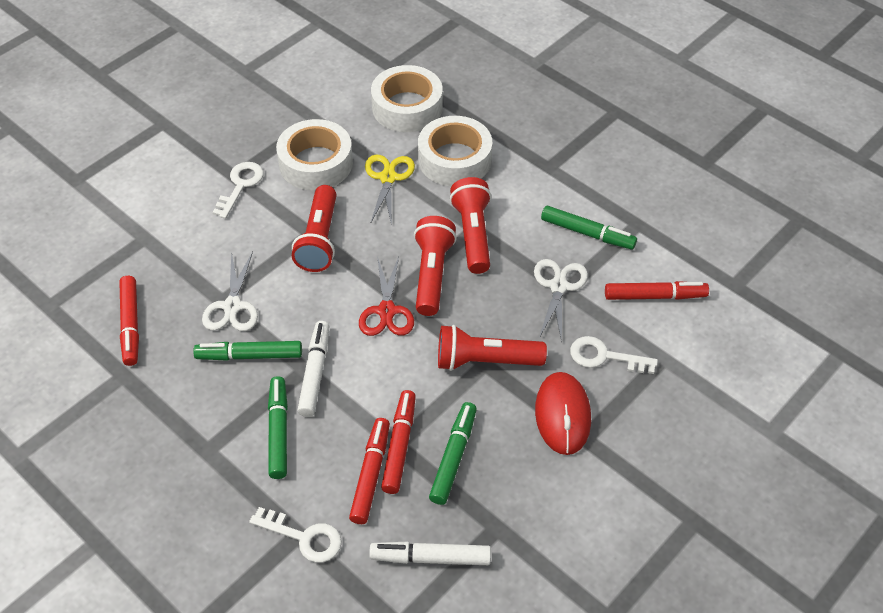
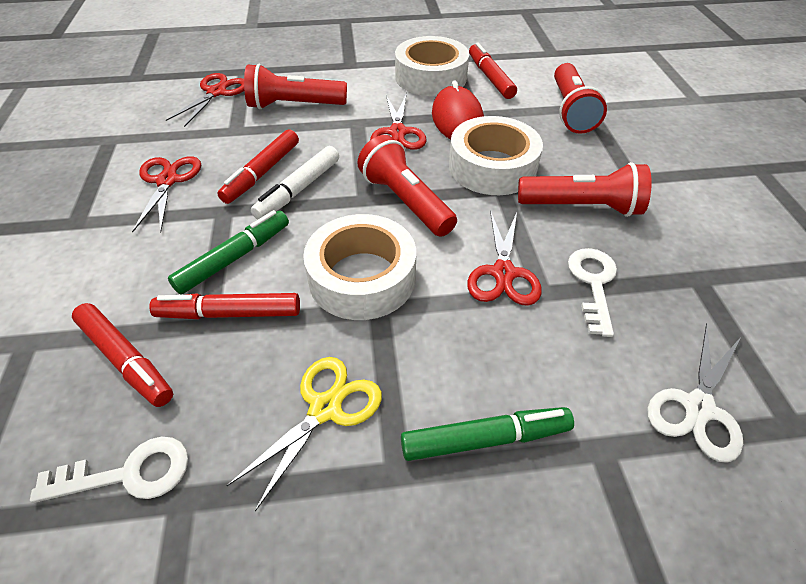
green marker: [193,341,302,361] [268,376,288,479] [429,402,477,505] [541,206,637,250] = 4 -> [168,210,289,295] [401,407,574,461] = 2
red scissors: [359,256,414,336] = 1 -> [132,156,201,233] [166,73,244,127] [370,93,426,150] [467,210,542,306] = 4
white key: [212,162,264,219] [249,507,342,563] [570,336,658,374] = 3 -> [30,437,188,503] [568,248,617,337] = 2
white marker: [297,321,329,417] [369,542,491,565] = 2 -> [251,146,339,220] = 1
white scissors: [202,251,258,331] [534,259,588,342] = 2 -> [647,324,743,463] = 1

